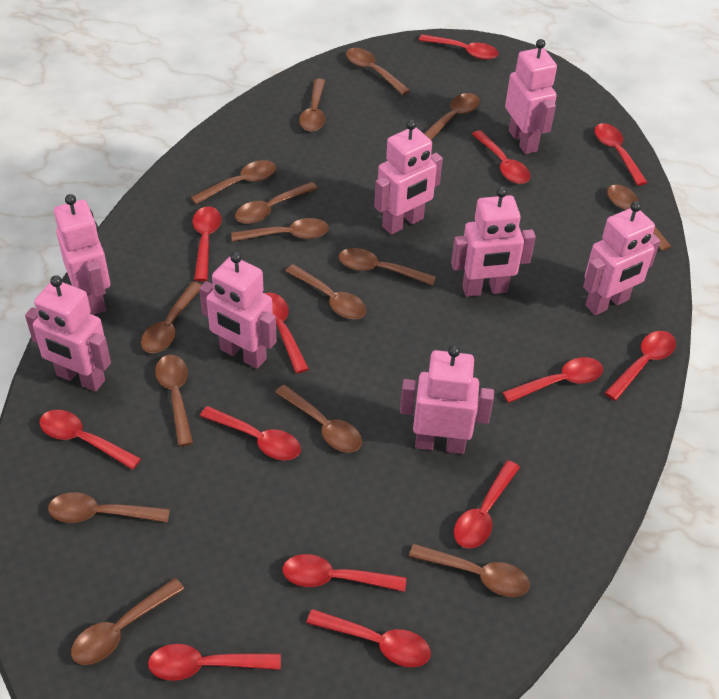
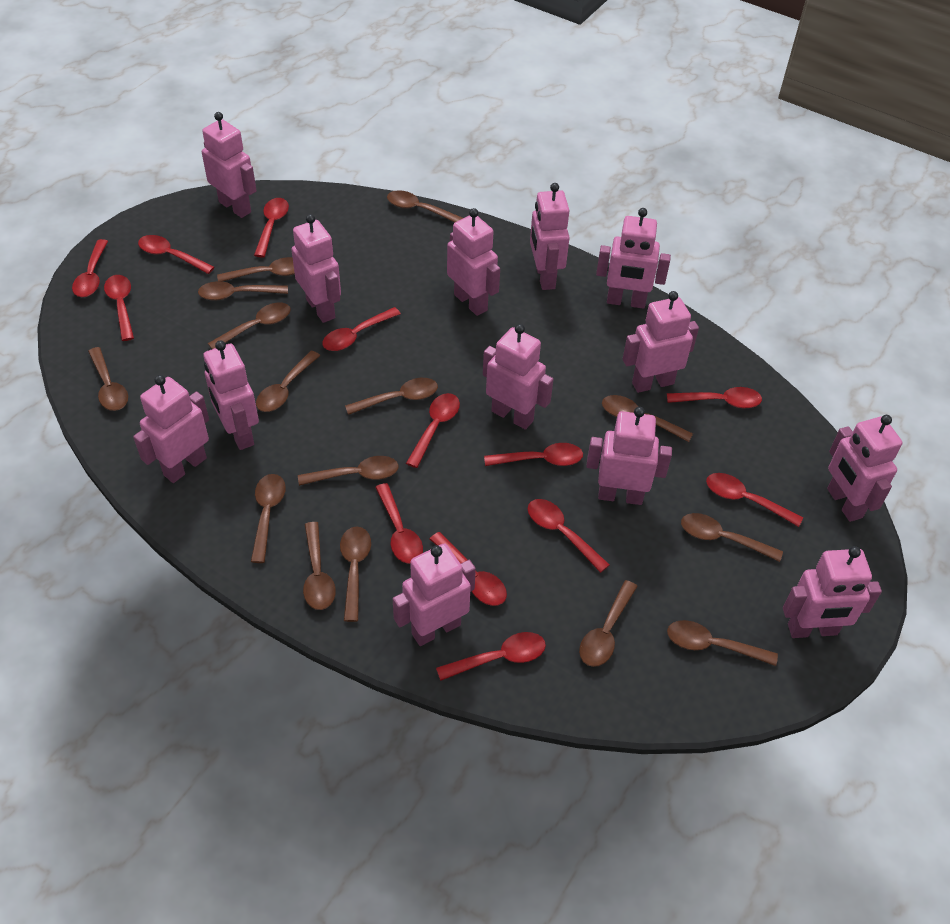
pink robot: [25,275,111,392] [54,194,110,315] [199,252,277,369] [374,120,443,235] [400,345,494,454] [451,187,536,297] [505,39,557,154] [583,201,660,315] = 8 -> [133,375,209,483] [202,112,257,218] [203,340,259,450] [291,214,341,323] [393,543,476,646] [447,208,500,316] [483,324,553,430] [530,183,570,290] [586,407,672,505] [596,208,671,309] [623,291,699,393] [783,546,882,638] [827,415,903,522] = 13

